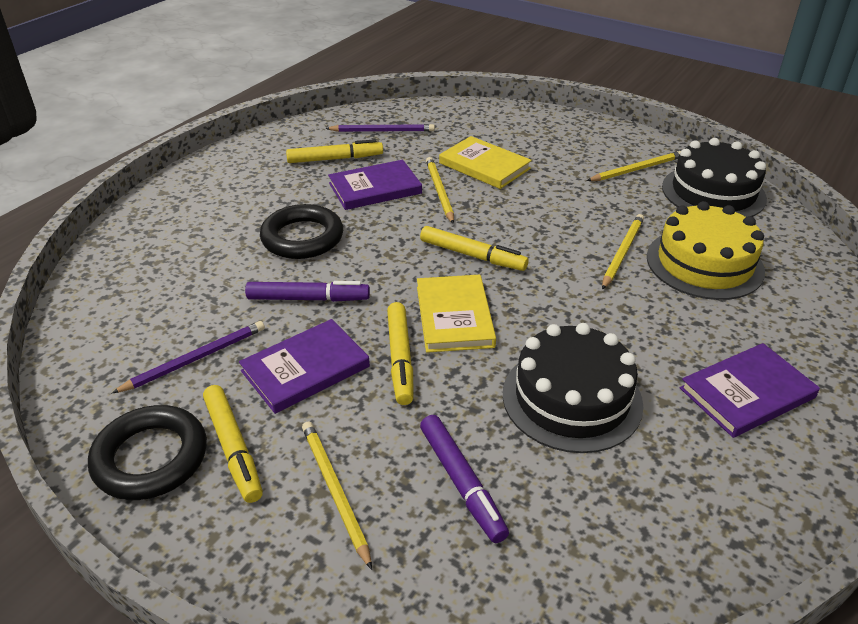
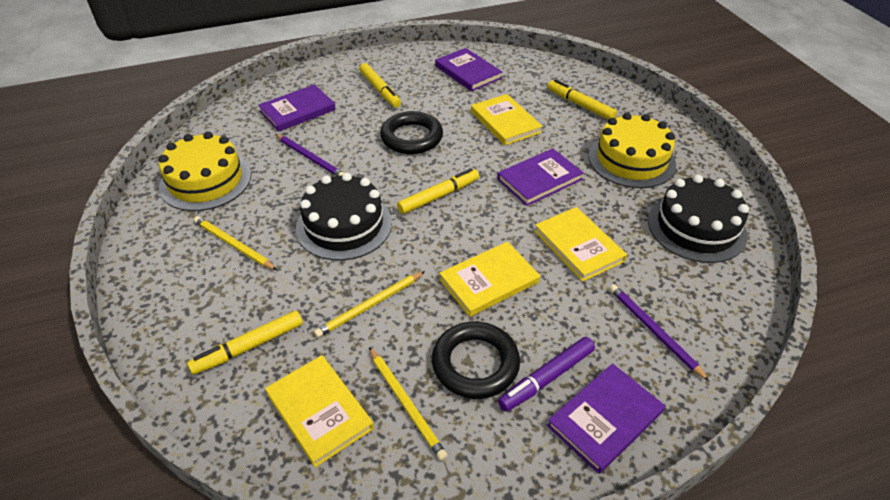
purple book: [239,319,370,414] [328,160,422,210] [680,343,820,438] = 3 -> [258,84,336,132] [435,48,502,91] [497,148,584,206] [547,363,665,474] = 4
purple marker: [245,281,370,302] [420,415,509,543] = 2 -> [498,337,595,412] = 1
yellow book: [417,275,496,353] [439,136,532,189] = 2 -> [265,355,374,467] [439,242,540,317] [471,94,542,145] [534,207,627,282] = 4
yellow cake: [647,201,765,300] = 1 -> [158,132,251,211] [588,113,676,188] = 2
yellow pencil: [302,421,372,570] [426,157,454,224] [587,151,681,181] [602,214,644,290] = 4 -> [194,216,277,270] [314,271,425,338] [369,347,448,461] = 3

